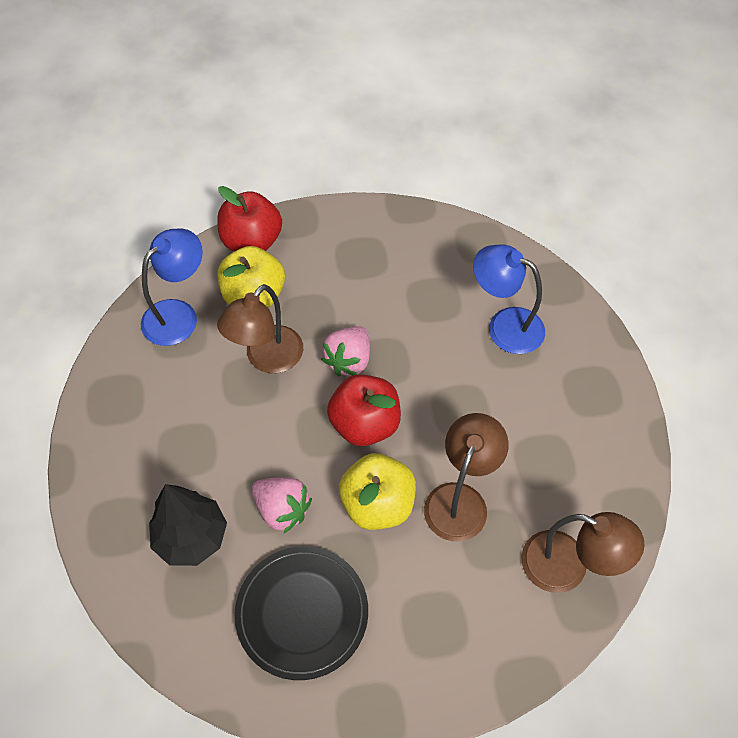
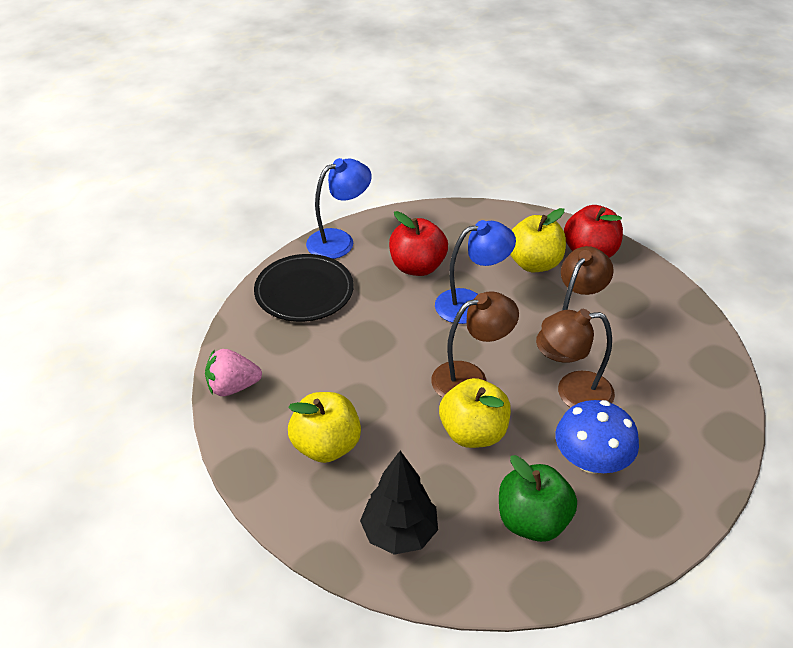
blue mushroom: none = 0 -> [555,400,639,474] = 1
green apple: none = 0 -> [499,455,577,542] = 1
pink strawberry: [251,477,312,533] [321,326,370,376] = 2 -> [205,349,262,396] = 1
yellow apple: [217,246,285,308] [339,453,416,530] = 2 -> [288,392,361,463] [439,378,511,448] [510,208,566,272] = 3

